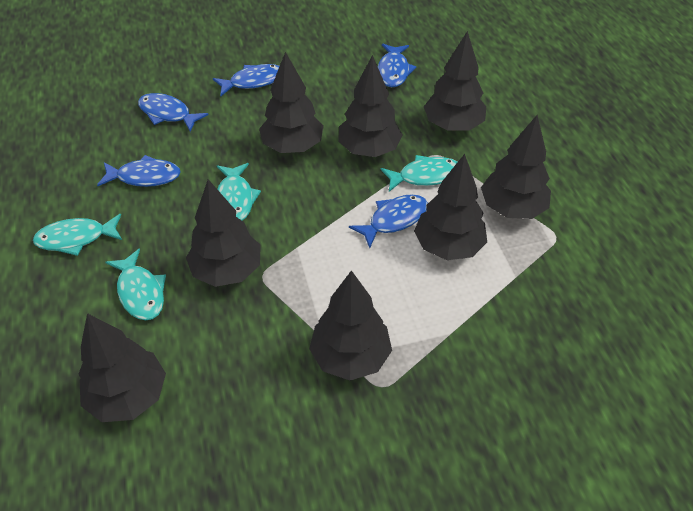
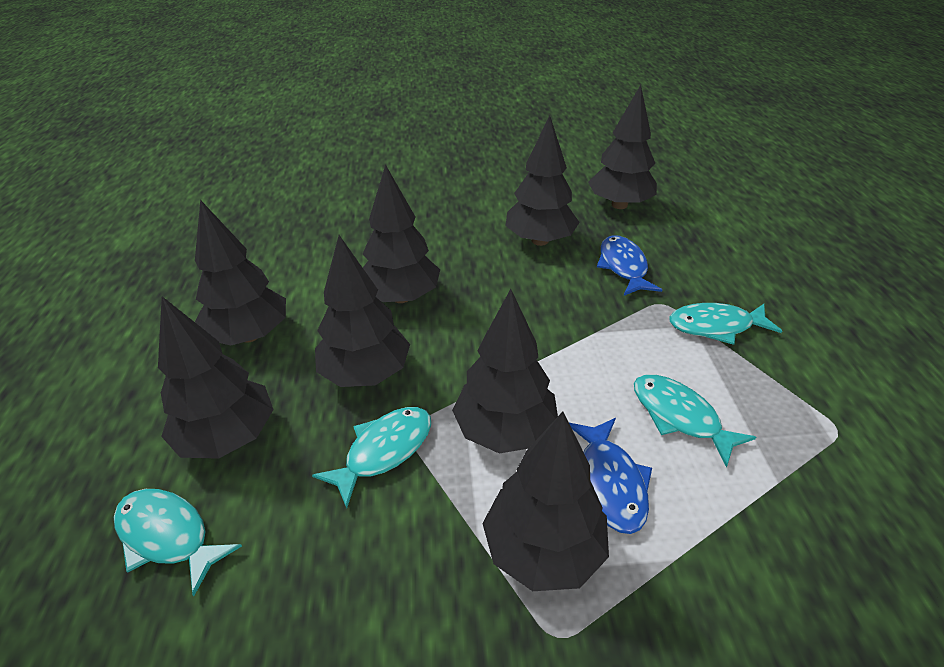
blue fish: [97,155,181,187] [138,93,209,132] [213,64,280,96] [349,194,428,248] [378,44,416,87] = 5 -> [569,418,652,534] [597,235,662,296] = 2

